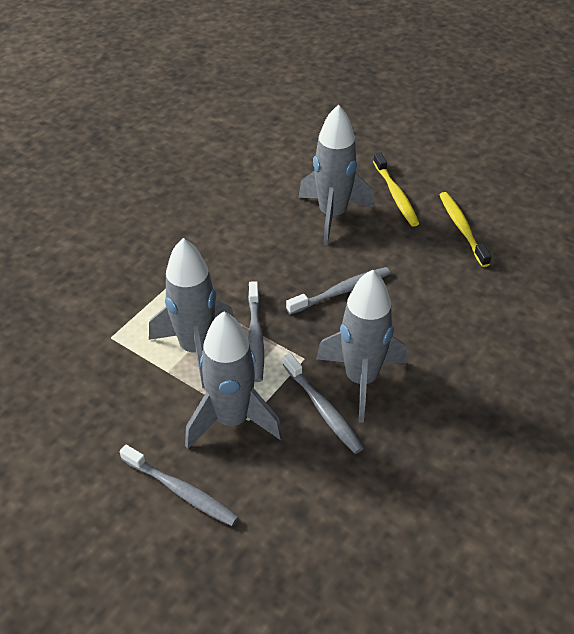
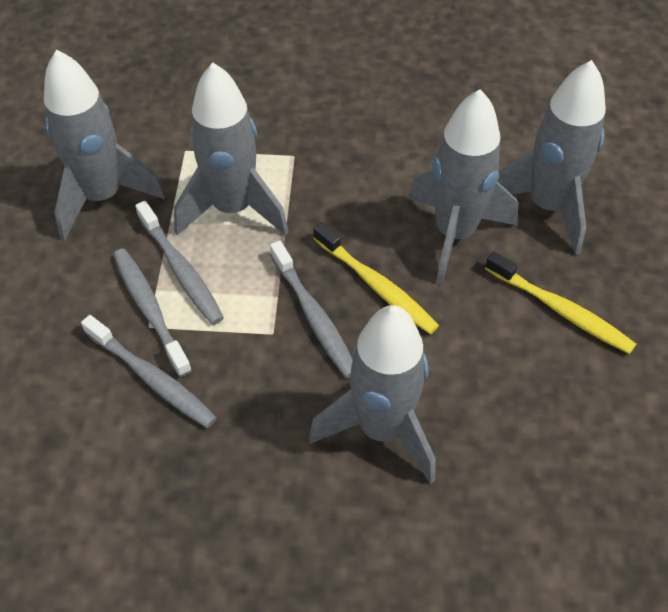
grey rocket: [149,238,234,388] [185,311,283,449] [299,104,374,245] [316,269,407,423] = 4 -> [44,49,166,240] [174,63,289,236] [309,305,436,484] [408,89,519,285] [498,60,606,255] = 5

